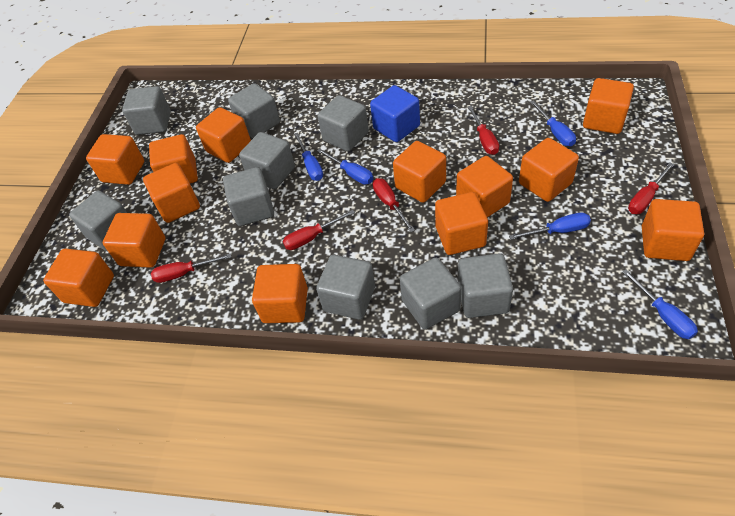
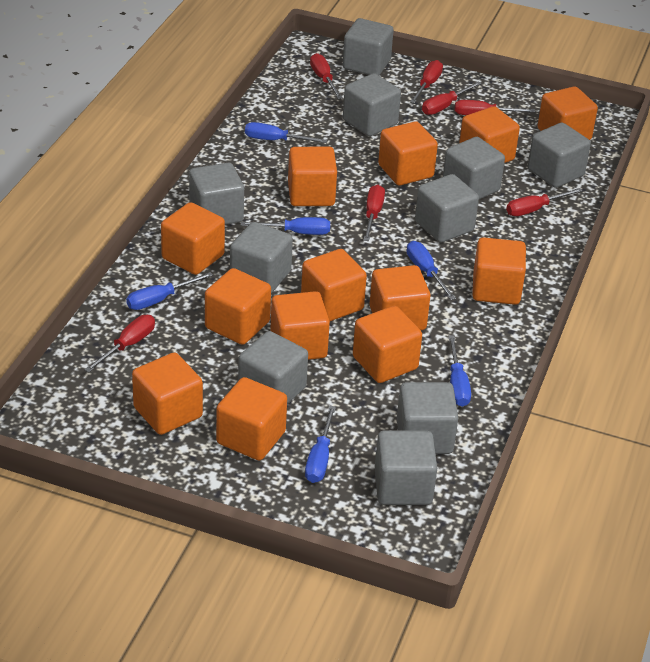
blue cube: [370,85,420,142] = 1 -> none = 0
blue screwdriver: [294,133,323,181] [317,148,373,185] [509,213,591,240] [530,100,576,146] [622,269,698,339] = 5 -> [126,272,213,310] [241,217,330,235] [245,122,327,143] [305,406,336,483] [407,241,456,300] [449,335,471,407] = 6
grey cube: [69,191,127,252] [122,86,171,135] [223,167,274,226] [228,83,280,138] [239,132,295,189] [316,255,375,320] [317,95,369,152] [400,258,461,329] [458,253,513,318] = 9 -> [189,163,244,225] [230,222,293,293] [238,331,308,404] [343,18,394,75] [343,73,401,136] [375,430,437,505] [397,382,458,454] [415,174,479,243] [443,137,505,199] [528,123,591,188] = 10
red screwdriver: [151,253,231,283] [283,210,355,250] [373,178,415,232] [468,106,499,155] [628,162,674,214] = 5 -> [84,315,155,372] [310,53,343,99] [363,185,385,241] [410,60,443,104] [422,82,482,115] [455,100,535,115] [506,188,583,216] = 7

